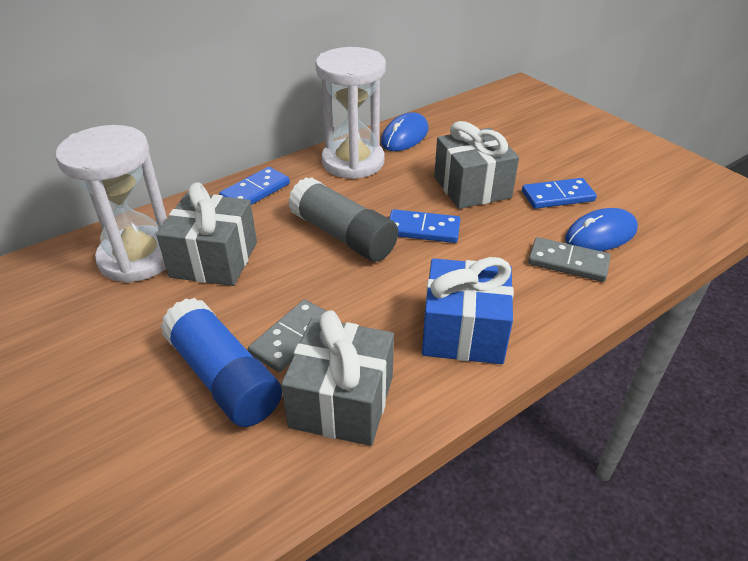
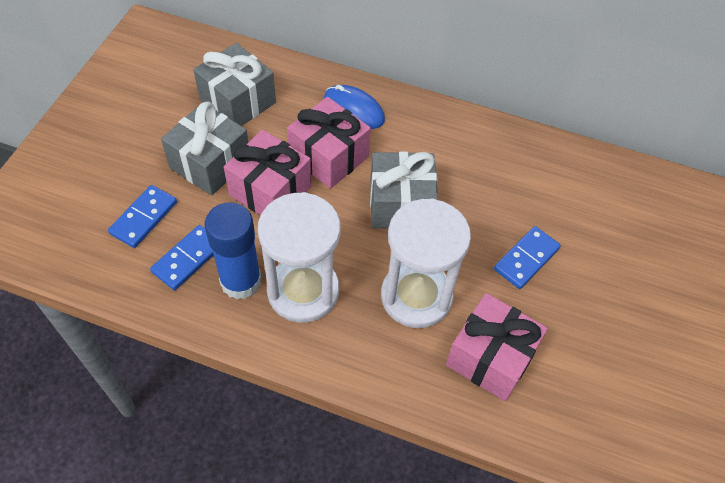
blue gift: [422,257,514,364] = 1 -> none = 0
blue mouse: [381,112,429,151] [565,208,638,251] = 2 -> [324,85,385,129] = 1
grey domino: [248,299,326,372] [528,237,611,282] = 2 -> none = 0
grey glue stick: [288,177,398,262] = 1 -> none = 0
pink gift: none = 0 -> [224,130,312,215] [287,97,371,189] [446,293,548,401] = 3

